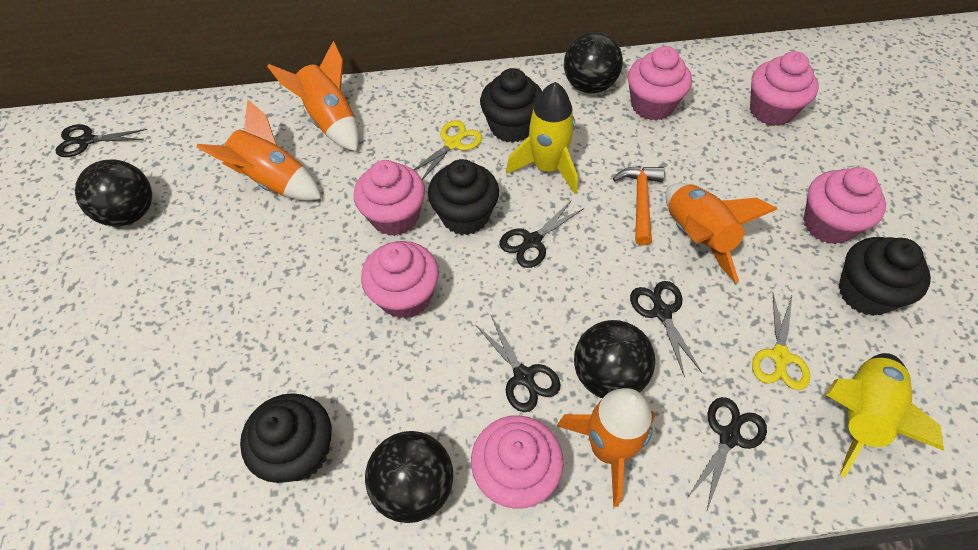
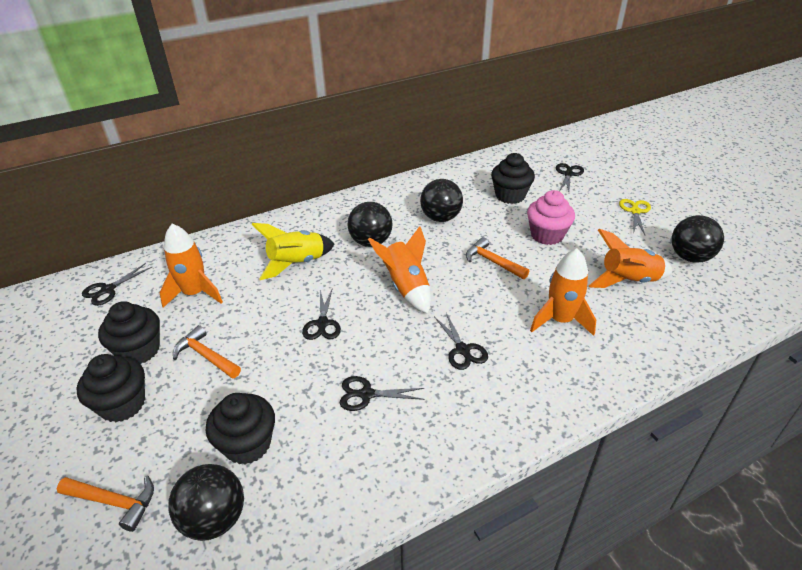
orange hammer: [613,166,665,246] = 1 -> [57,476,154,532] [173,325,241,378] [466,237,529,279] = 3
pink cupcake: [354,160,425,236] [361,241,439,319] [471,415,564,509] [628,46,692,120] [750,51,818,126] [803,167,886,244] = 6 -> [527,190,575,245] = 1
yellow rocket: [506,82,578,194] [826,353,944,478] = 2 -> [251,223,334,280] = 1
yellow scissors: [413,120,482,180] [752,293,810,390] = 2 -> [619,199,651,235] = 1

